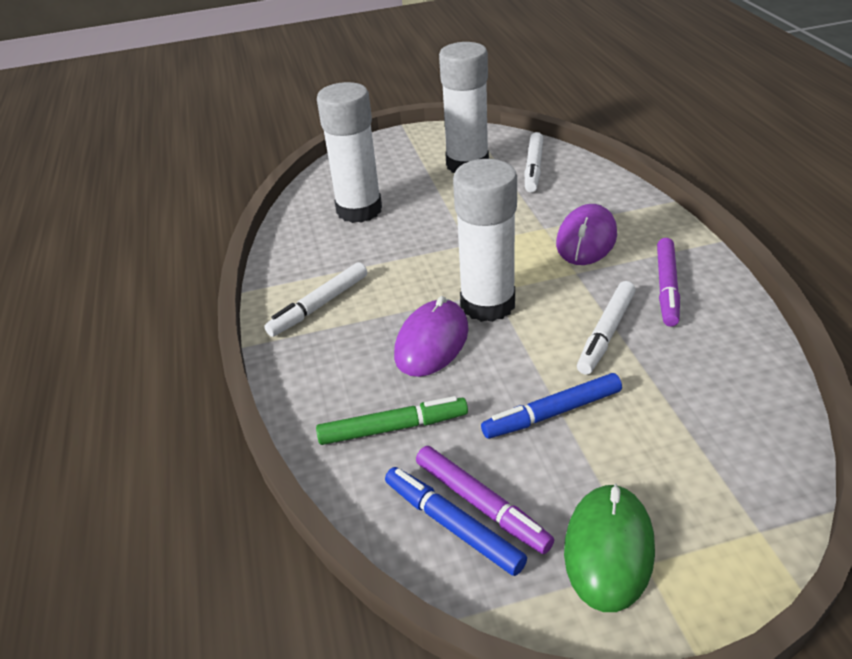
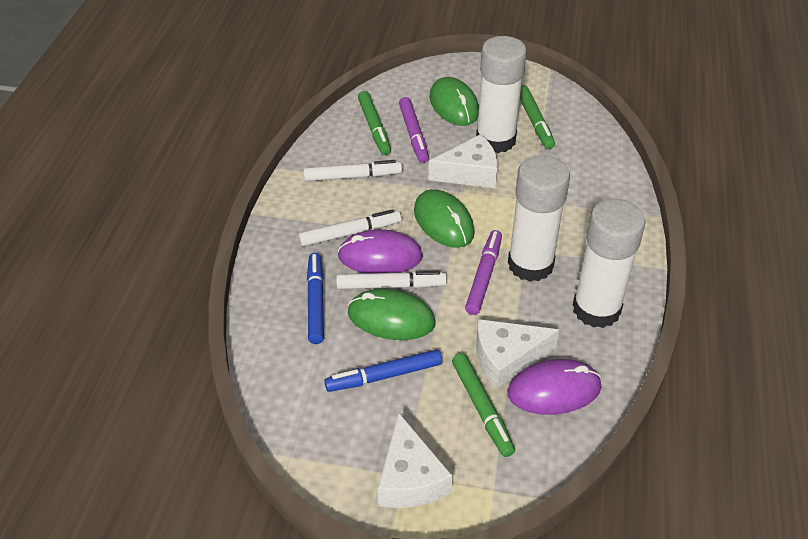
green marker: [316,396,468,445] = 1 -> [358,91,391,155] [452,353,515,457] [520,85,555,149] = 3
green mouse: [564,484,655,612] = 1 -> [348,289,436,340] [414,189,475,248] [430,77,479,126] = 3
white cheese: none = 0 -> [378,413,453,508] [428,134,498,188] [476,319,559,389] = 3

